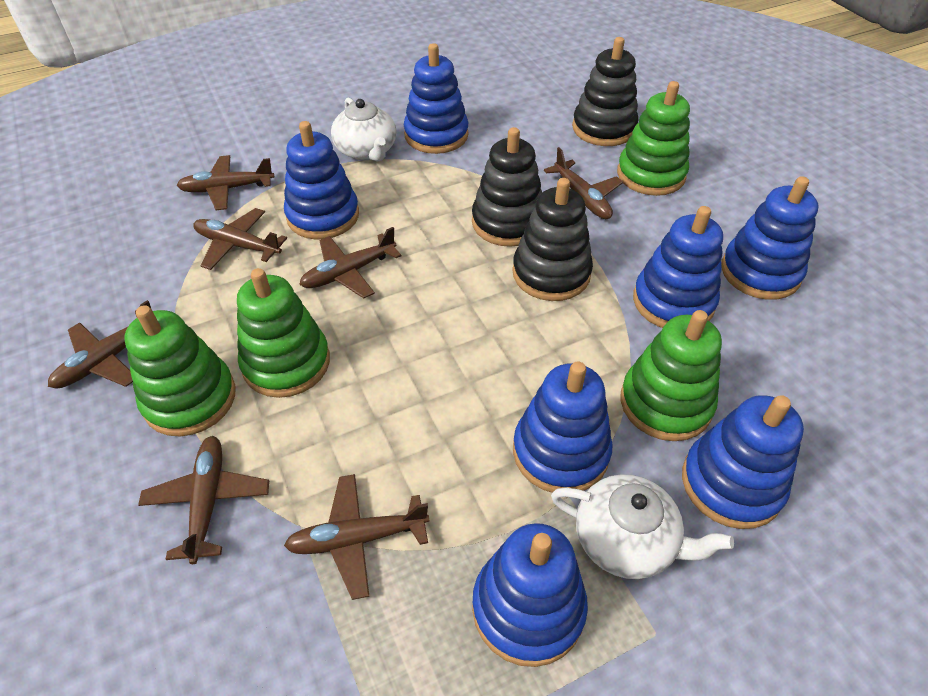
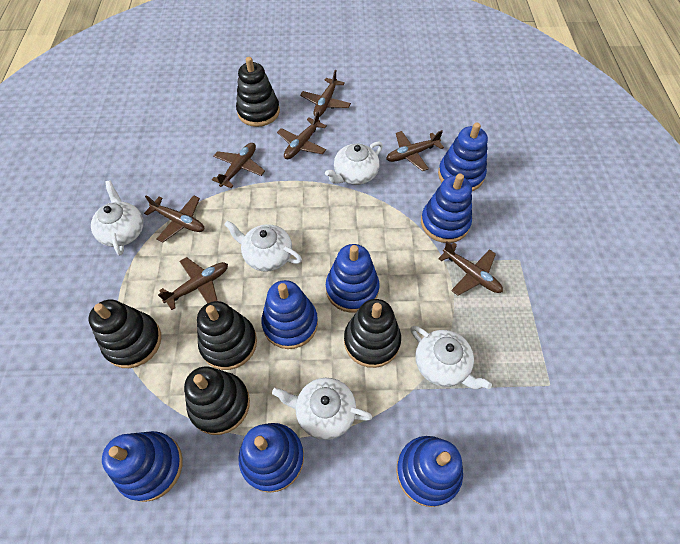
black stacking toy: [472,127,542,247] [512,178,593,301] [572,37,638,146] = 3 -> [89,300,161,368] [184,366,250,435] [197,301,257,370] [236,57,280,127] [344,299,401,368] = 5
green stacking toy: [124,305,236,437] [237,268,330,398] [617,81,690,196] [621,310,722,441] = 4 -> none = 0
white teapot: [331,98,396,162] [551,474,734,579] = 2 -> [91,181,143,255] [224,220,302,272] [272,378,372,440] [325,141,383,185] [410,326,492,389] = 5

